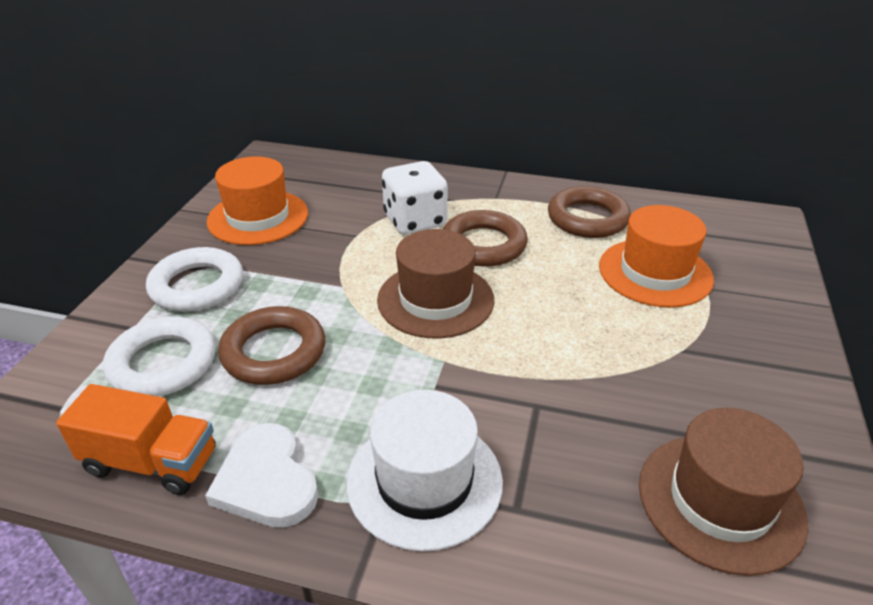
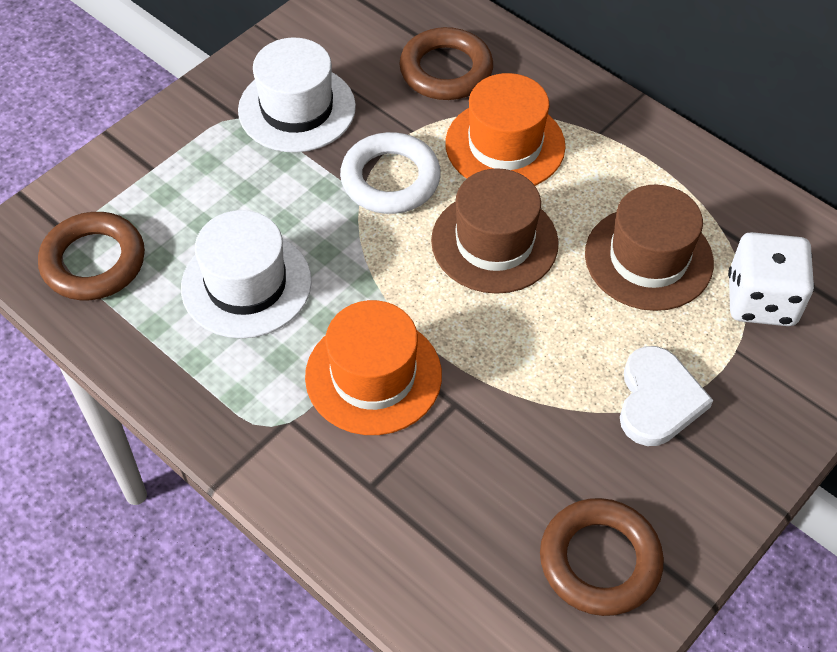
orange truck: [56,384,216,495] = 1 -> none = 0
white hat: [347,390,503,551] = 1 -> [181,210,312,339] [238,38,356,152] = 2
white ring: [103,316,216,397] [146,247,243,312] = 2 -> [340,132,441,214] = 1

